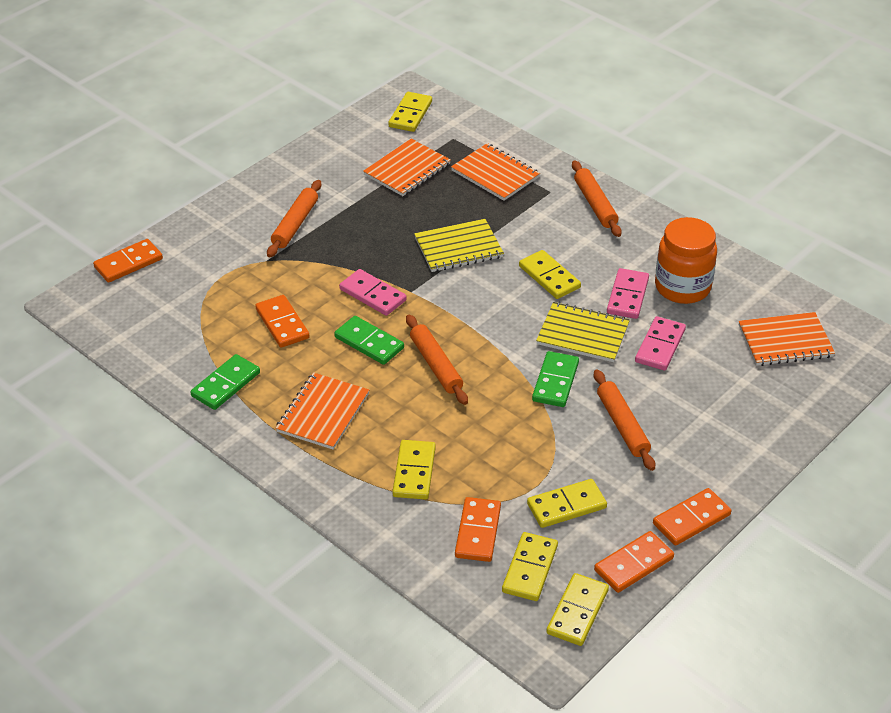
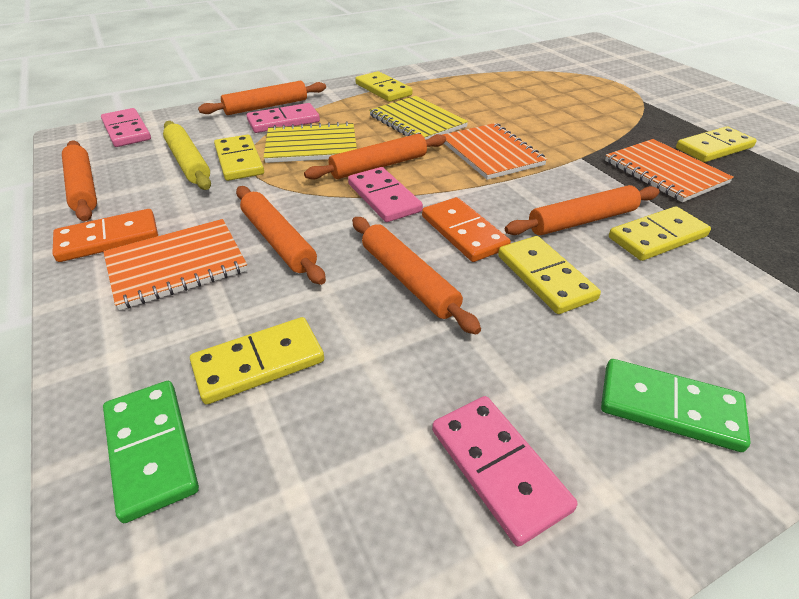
green domino: [191,354,260,410] [334,316,404,365] [532,351,579,407] = 3 -> [103,381,199,523] [601,359,751,452] = 2
orange domino: [93,239,163,283] [255,295,310,348] [455,497,501,562] [594,531,674,593] [653,488,731,546] = 5 -> [53,209,158,262] [422,197,511,262] = 2
orange jar: [655,217,717,304] = 1 -> none = 0
orange notebook: [276,372,369,449] [363,139,451,196] [451,143,540,201] [739,312,835,366] = 4 -> [103,219,248,310] [443,123,547,180] [605,139,734,202] = 3
orange rolling pin: [267,180,321,257] [406,315,468,405] [572,160,622,237] [594,369,655,471] = 4 -> [62,141,97,221] [198,81,326,115] [236,186,326,285] [304,134,446,180] [352,217,481,334] [505,185,660,235] = 6
pink domino: [339,269,407,316] [607,268,649,319] [635,316,686,371] = 3 -> [101,108,151,147] [247,103,320,133] [348,167,423,222] [432,396,577,547] = 4
yellow rolling pin: none = 0 -> [163,121,211,190] = 1

